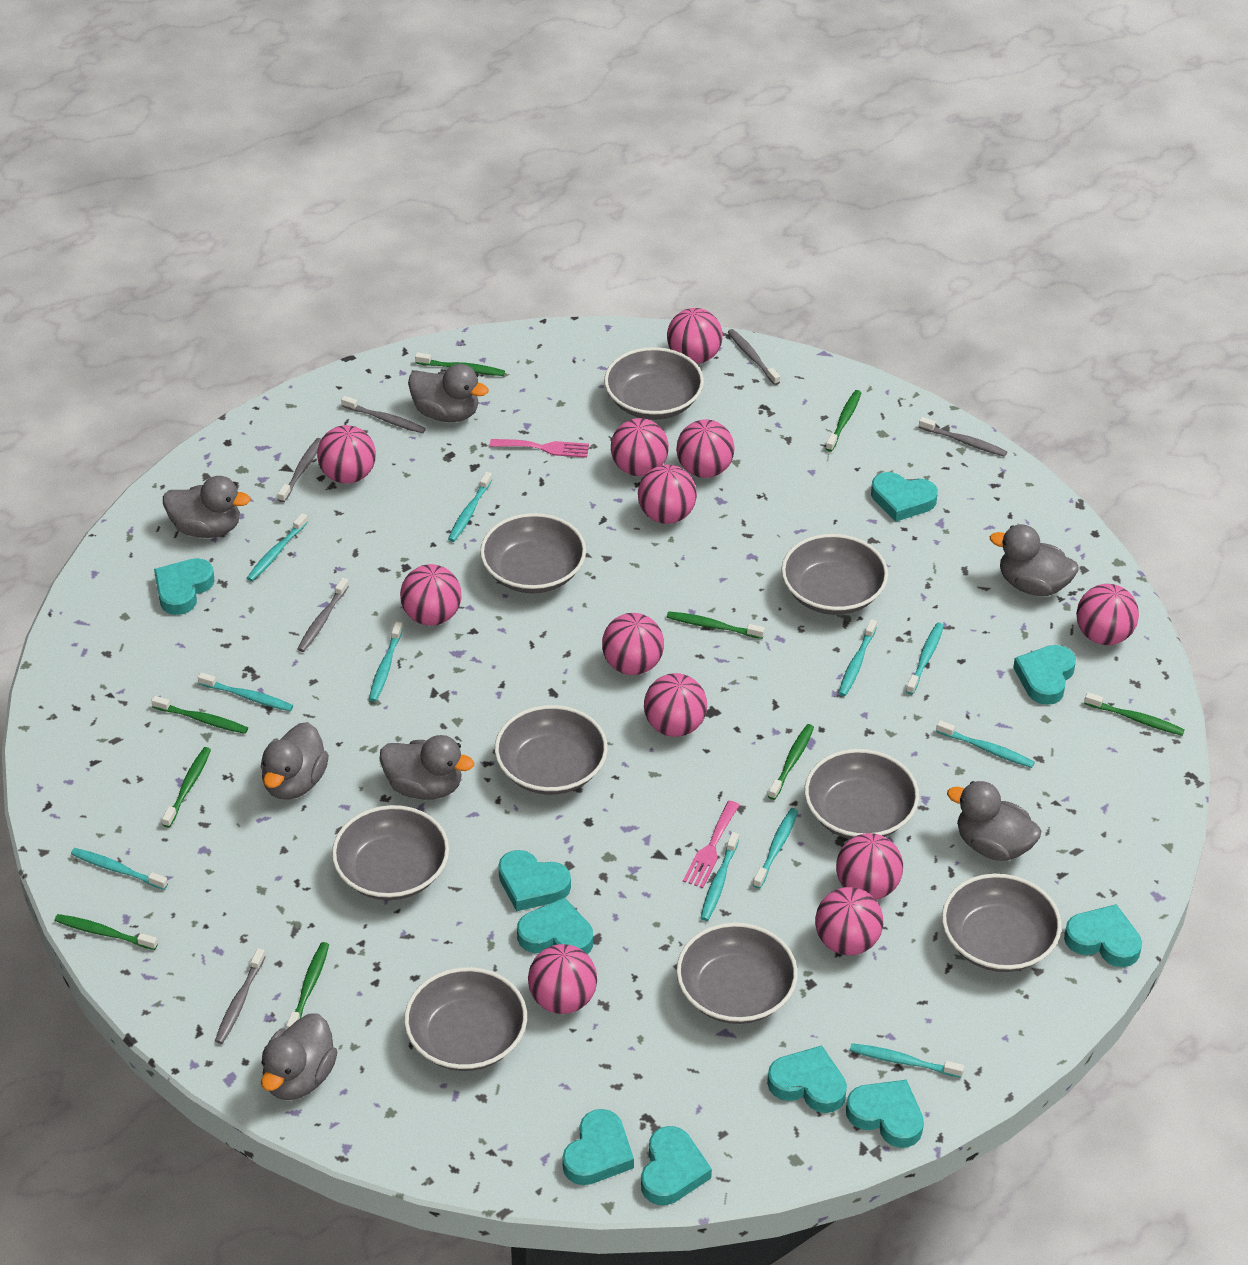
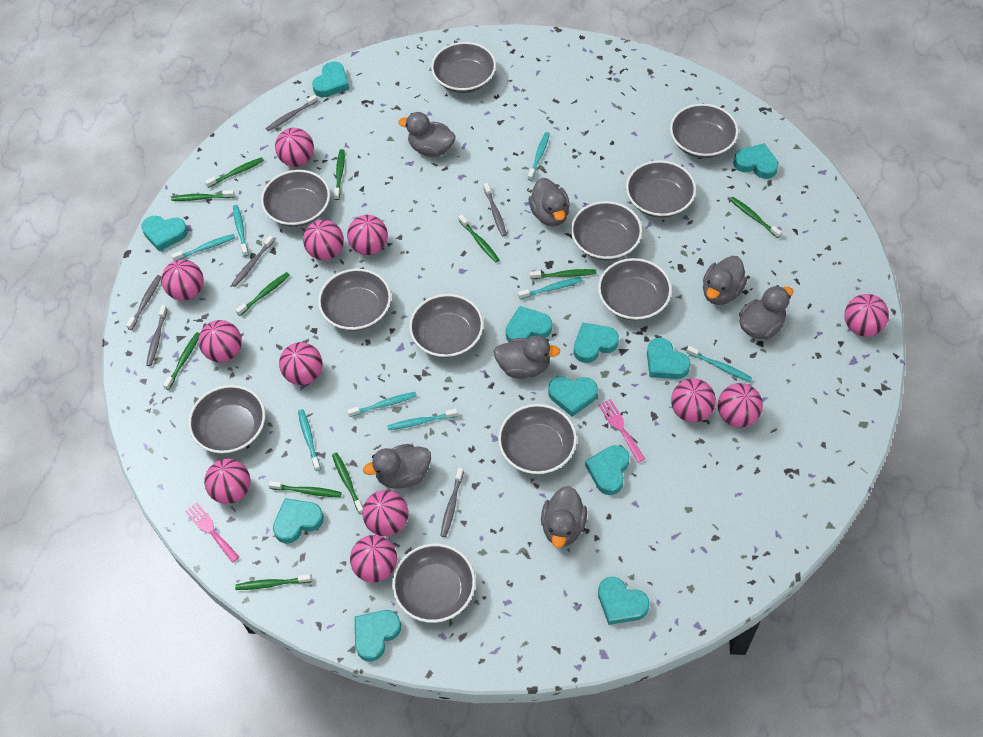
green toothbrush: [54,914,158,950] [151,696,248,734] [162,747,211,827] [286,942,329,1029] [415,353,505,376] [667,611,765,639] [768,724,814,800] [826,390,861,452] [1084,692,1185,736] = 9 -> [163,332,200,390] [171,190,235,201] [205,157,264,188] [235,574,311,590] [236,272,290,316] [268,481,342,497] [332,453,363,514] [334,149,345,200] [458,215,499,262] [530,269,596,279] [730,197,782,238] = 11
grey bowl: [332,805,449,900] [404,967,527,1071] [480,513,586,593] [495,705,608,795] [604,347,704,420] [676,923,798,1024] [781,534,888,615] [804,749,919,839] [942,873,1062,972] = 9 -> [188,385,265,453] [261,170,330,227] [318,269,391,331] [392,544,475,623] [409,294,484,358] [431,42,496,93] [498,404,577,474] [571,201,642,260] [598,258,672,321] [626,160,696,218] [670,104,738,158] = 11
turquoise heart: [154,558,215,615] [498,850,571,911] [517,897,593,954] [562,1109,634,1185] [641,1126,712,1205] [767,1045,847,1113] [846,1080,924,1148] [871,472,938,522] [1013,645,1076,705] [1064,904,1142,967] = 10 -> [141,216,188,252] [273,498,324,544] [312,61,349,97] [355,610,401,662] [506,306,552,342] [548,376,598,417] [574,323,619,363] [585,445,629,495] [598,577,650,625] [647,338,691,379] [733,143,778,179] = 11
turquoise toothbrush: [71,848,168,890] [198,672,293,711] [247,513,308,581] [369,621,403,702] [448,472,492,542] [701,832,739,921] [753,808,798,889] [838,619,877,696] [850,1043,964,1078] [906,623,944,695] [936,720,1035,768] = 11 -> [172,234,236,261] [233,205,249,256] [298,409,321,471] [347,392,417,417] [387,409,458,430] [518,277,583,299] [528,132,550,181] [686,346,752,382] = 8

